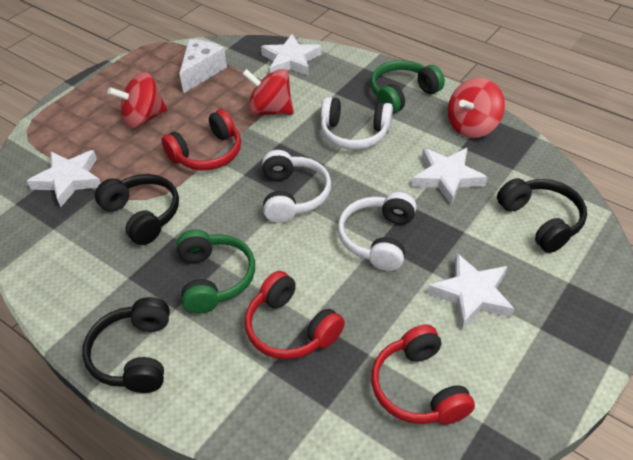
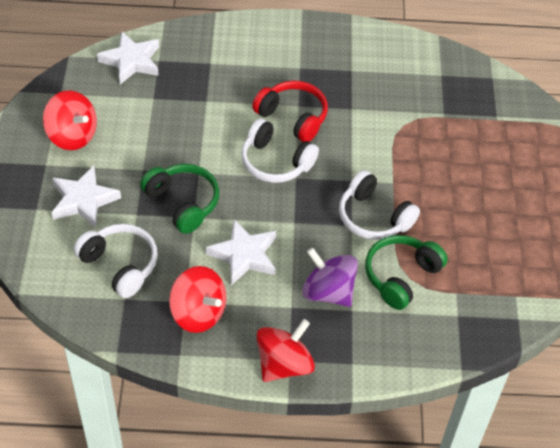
black headphones: [82,297,170,393] [95,174,179,245] [497,178,587,253] = 3 -> none = 0
purple spinning top: none = 0 -> [302,248,358,307] = 1
red headphones: [162,109,241,170] [245,271,345,360] [371,324,475,424] = 3 -> [252,81,328,142] = 1
white cheese: [179,39,227,93] = 1 -> none = 0
white star: [27,150,101,207] [261,34,322,76] [412,148,487,205] [428,253,514,329] = 4 -> [51,165,121,228] [97,32,159,84] [206,219,276,285] = 3

